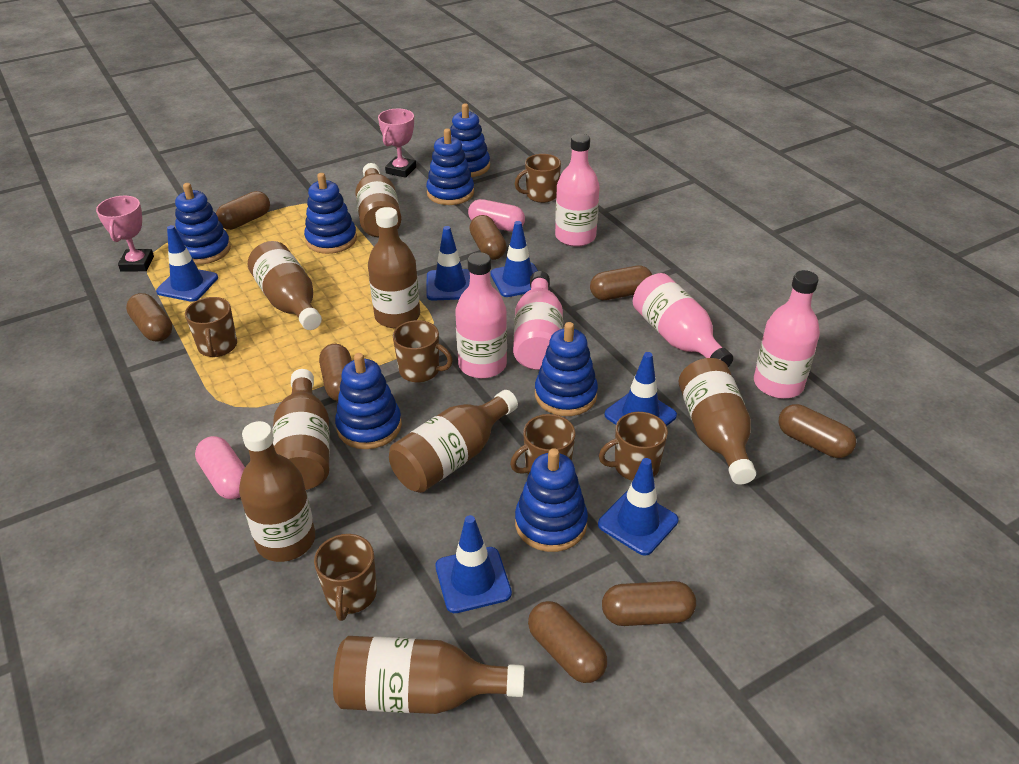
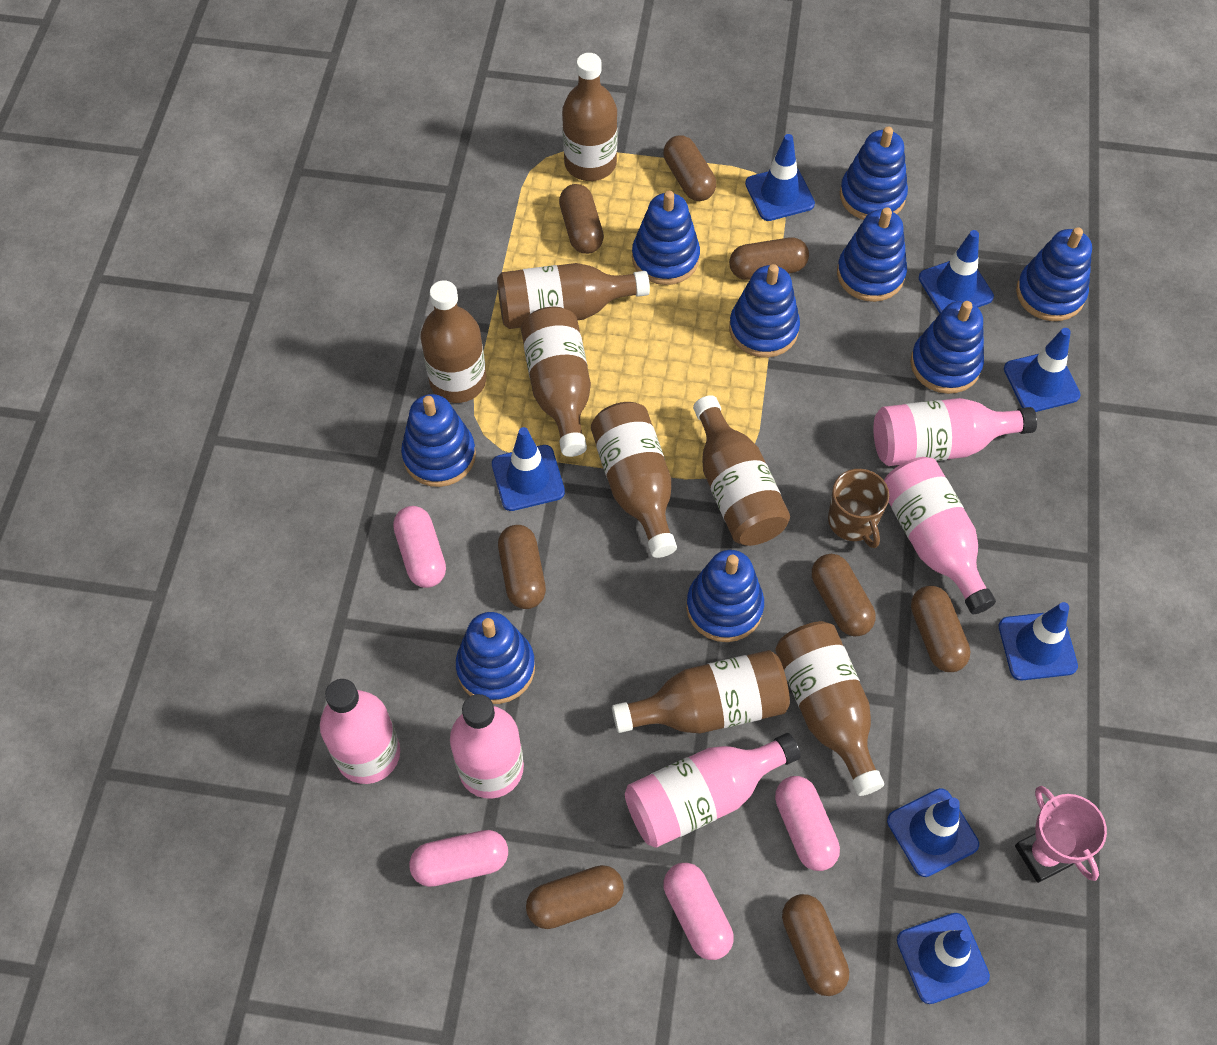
blue stacking toy: [175,183,231,265] [304,173,357,254] [335,353,402,449] [426,128,474,205] [450,103,490,177] [515,448,588,552] [535,322,598,416] = 7 -> [401,394,476,487] [456,612,535,704] [632,191,700,285] [686,550,764,642] [729,264,800,358] [837,207,907,302] [840,127,908,220] [911,301,984,394] [1016,227,1092,321] = 9
blue traffic cone: [156,225,218,302] [426,226,470,301] [435,515,512,613] [490,221,538,297] [598,458,678,556] [604,352,677,426] = 6 -> [492,427,565,511] [745,134,815,221] [887,788,979,877] [897,913,990,1004] [919,230,994,313] [999,602,1078,680] [1004,328,1081,412] = 7
brown mug: [185,297,237,357] [314,534,377,621] [393,320,453,382] [510,414,575,475] [515,154,561,203] [599,412,668,480] = 6 -> [828,469,889,548] = 1
pink capsule: [195,436,245,499] [468,199,525,231] = 2 -> [393,506,446,588] [409,830,508,887] [664,863,734,960] [775,776,840,871] = 4
pink trophy: [96,196,154,272] [378,109,416,178] = 2 -> [1015,786,1107,883] = 1

